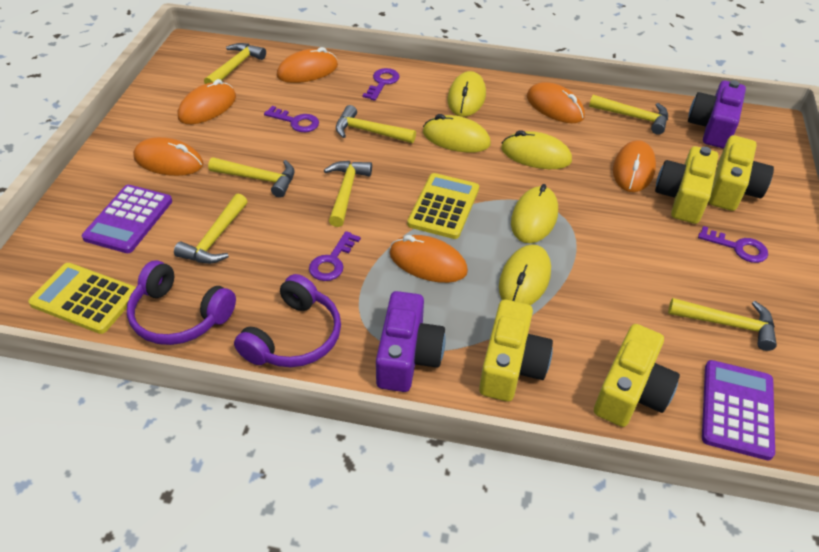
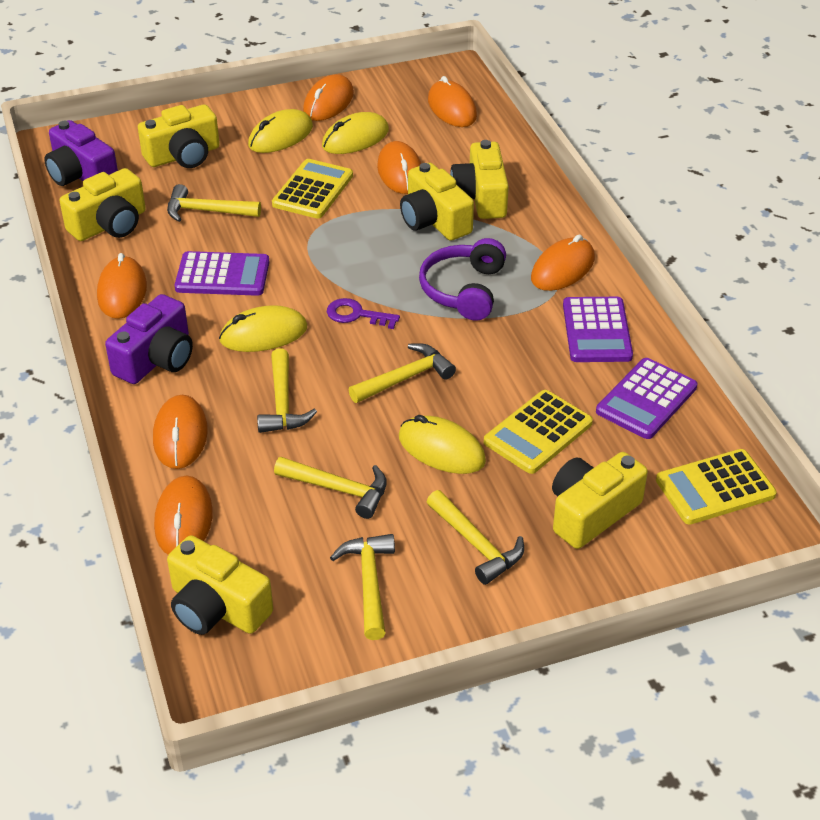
orange mouse: [133,137,203,176] [178,79,236,124] [277,47,338,83] [389,235,468,283] [527,82,585,123] [613,140,656,192] = 6 -> [97,253,147,319] [153,395,208,469] [154,476,213,555] [303,74,354,121] [377,141,421,194] [428,76,477,127] [531,235,595,291] = 7
purple calculator: [82,185,172,253] [702,360,775,460] = 2 -> [175,251,269,296] [563,297,633,362] [596,358,697,439] = 3
purple headphones: [127,260,236,345] [234,274,341,367] = 2 -> [419,238,506,320] = 1
purple key: [264,106,319,132] [309,231,361,281] [362,68,400,101] [698,226,768,263] = 4 -> [327,298,400,329] = 1
yellow calculator: [28,263,136,334] [407,173,479,239] = 2 -> [272,159,353,219] [484,390,593,474] [656,449,777,525] = 3
yellow camera: [479,299,553,401] [594,324,680,427] [655,146,718,224] [709,135,774,211] = 4 -> [60,168,146,241] [138,104,220,168] [167,535,273,635] [400,163,474,241] [450,140,509,219] [552,452,648,549] = 6
yellow hammer: [174,194,248,264] [204,43,266,84] [208,157,294,198] [324,161,372,227] [336,105,416,143] [589,95,668,135] [668,298,777,351] = 7 -> [167,184,261,222] [257,348,317,433] [274,457,387,519] [330,534,395,640] [349,343,456,403] [427,490,524,585] = 6
yellow mouse: [423,114,491,153] [447,71,486,116] [499,244,551,305] [501,130,572,169] [511,184,558,243] = 5 -> [219,305,307,352] [248,109,313,153] [322,112,389,154] [399,415,486,474] = 4

